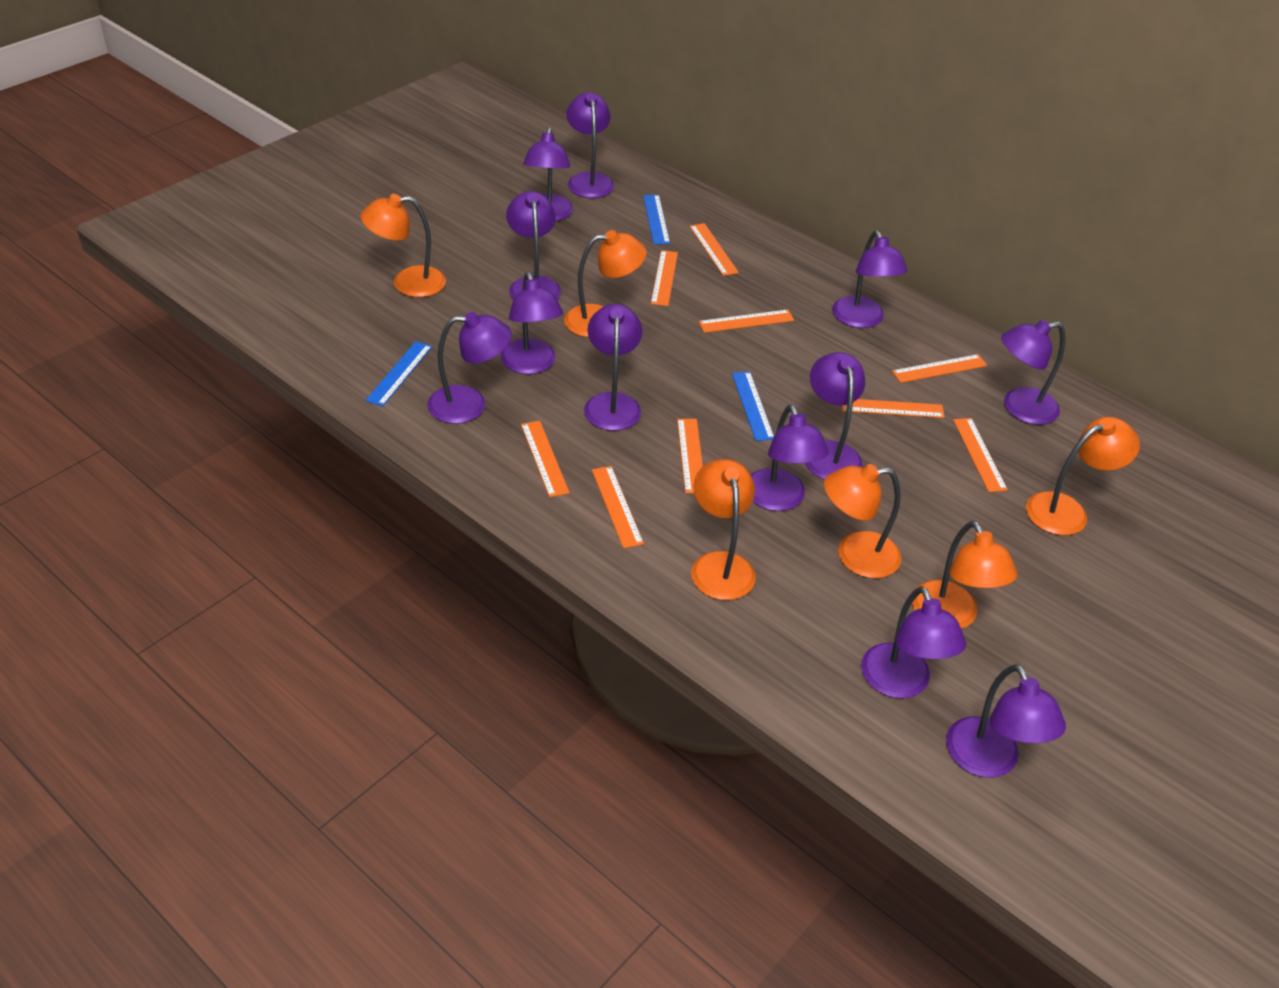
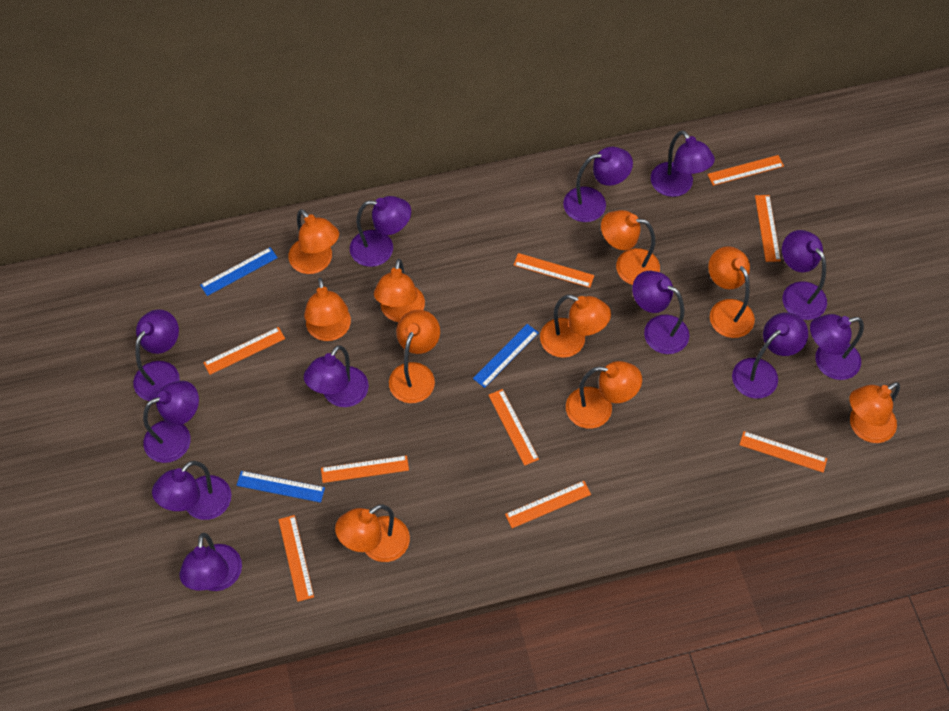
orange lamp: [360,194,446,297] [564,230,647,337] [691,459,756,600] [824,464,901,578] [912,521,1017,629] [1026,417,1140,535] = 6 -> [288,209,339,274] [304,278,351,341] [335,504,410,562] [374,259,425,322] [389,310,440,403] [540,294,611,358] [566,361,642,429] [601,210,660,285] [708,246,755,338] [849,382,900,443] = 10

